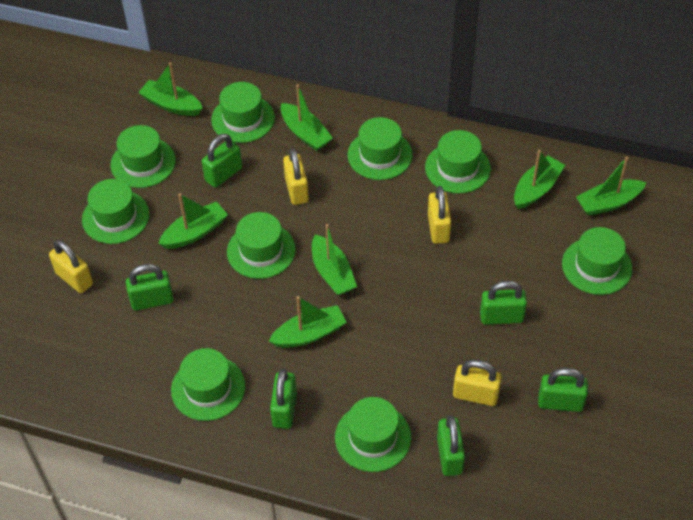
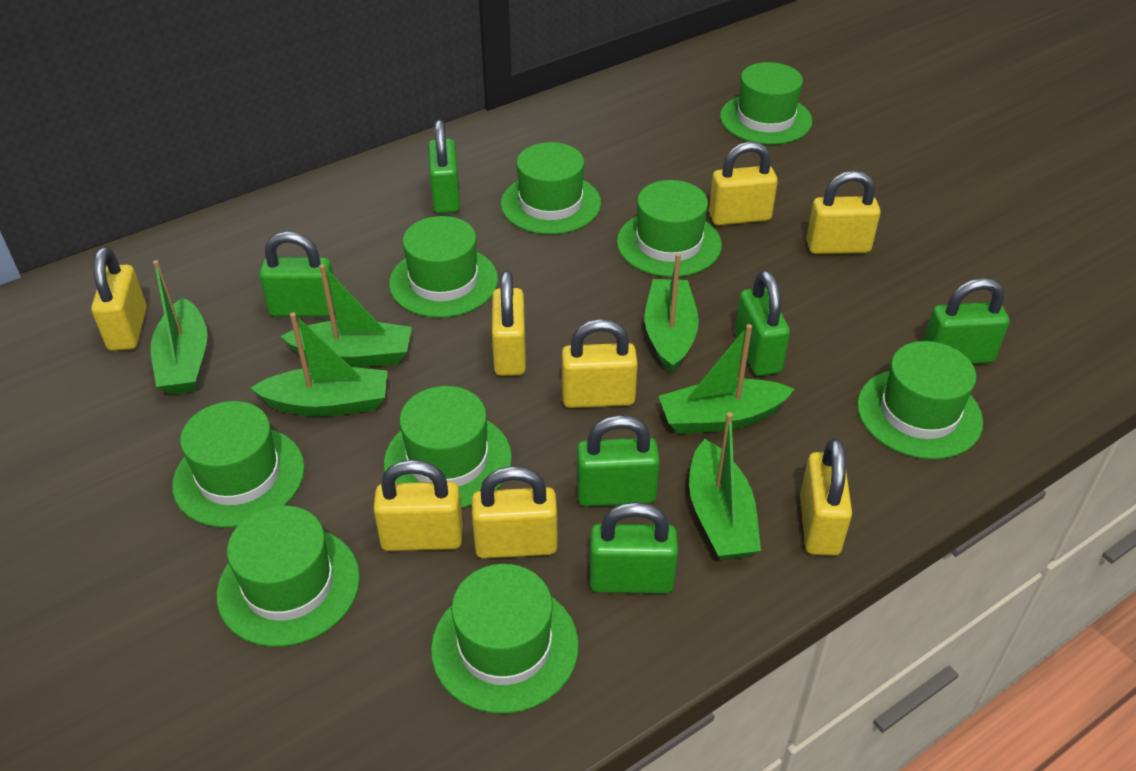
green boat: [138,62,203,116] [158,193,228,249] [269,296,346,348] [281,84,333,151] [312,224,357,296] [514,150,565,209] [576,157,647,216] = 7 -> [151,260,208,395] [251,312,388,416] [281,264,412,367] [644,253,699,374] [659,324,794,434] [689,412,761,560] = 6
yellow padlock: [49,240,93,293] [283,148,309,205] [428,186,451,244] [453,360,502,406] = 4 -> [91,247,147,351] [373,460,463,551] [472,466,558,559] [492,271,526,376] [562,319,638,408] [709,141,778,226] [800,438,852,556] [806,171,880,254] = 8

